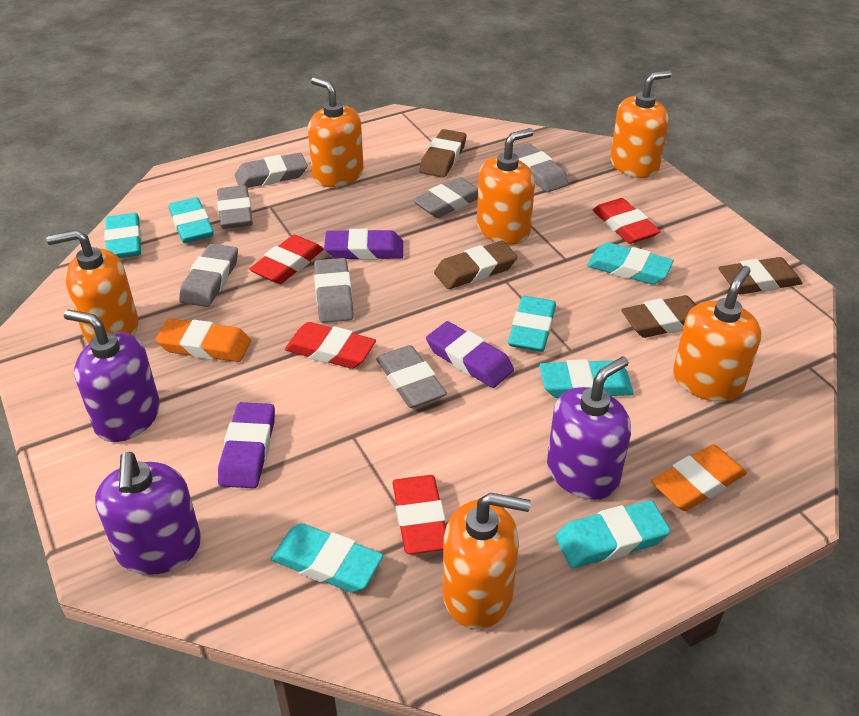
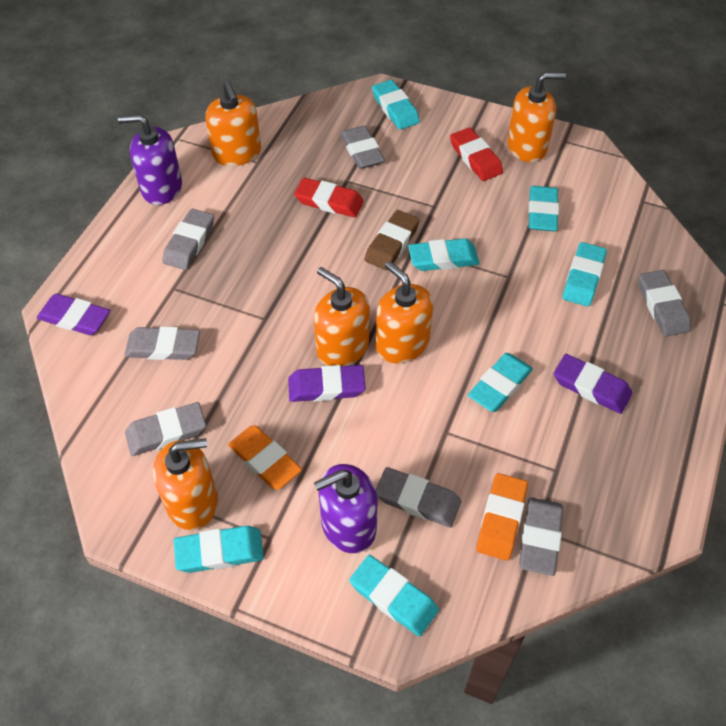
brown eraser: [419,129,466,178] [434,241,518,289] [621,295,696,338] [718,257,802,294] = 4 -> [365,210,420,270] = 1
orange soap dispenser: [46,230,138,344] [308,77,364,187] [443,492,531,629] [477,128,535,245] [610,70,672,178] [673,266,761,402] = 6 -> [153,438,218,530] [205,82,261,166] [314,267,370,366] [376,261,433,363] [507,72,566,162] = 5
purple soap dispenser: [64,309,160,442] [95,452,201,575] [547,356,631,500] = 3 -> [118,114,182,205] [314,464,378,553] = 2
red eraser: [249,235,324,284] [285,322,376,369] [393,475,446,554] [593,198,661,244] = 4 -> [294,178,364,217] [450,128,503,181] = 2

